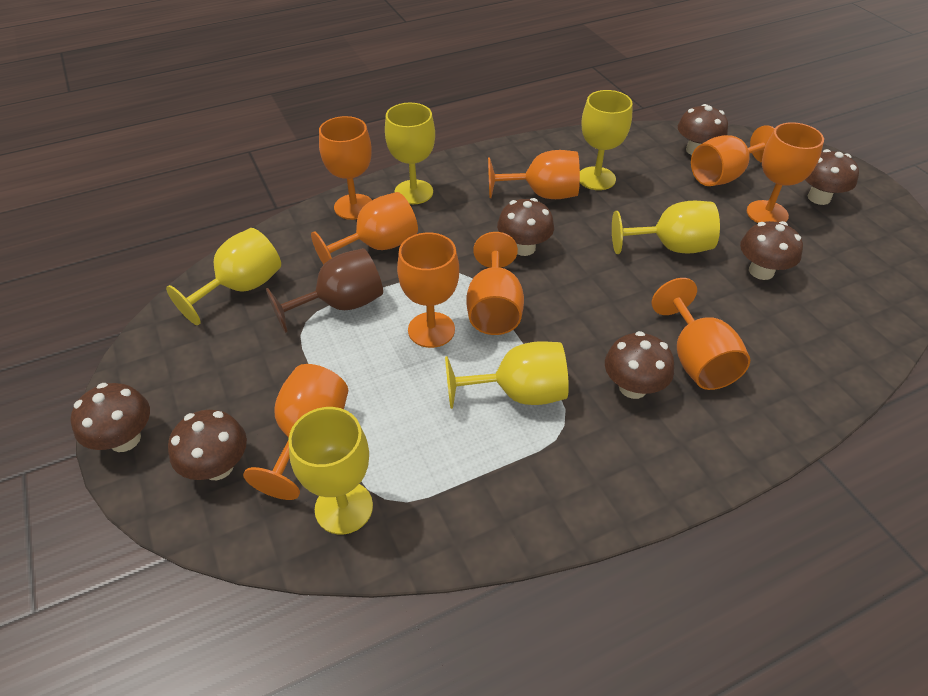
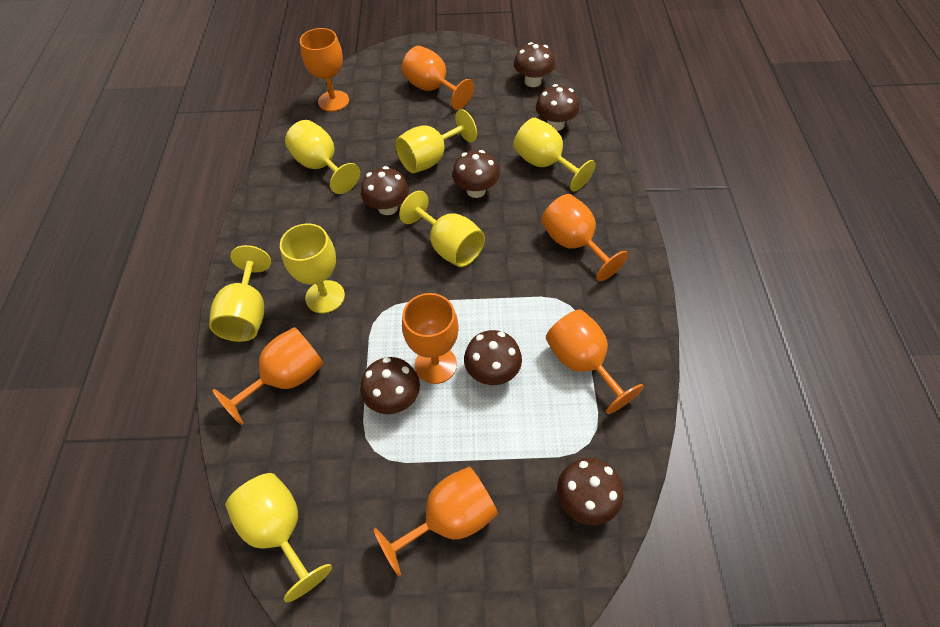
brown goblet: [266,248,383,333] = 1 -> none = 0
orange goblet: [243,364,348,500] [311,192,418,265] [319,116,372,220] [397,232,459,348] [467,232,524,335] [488,150,580,199] [652,278,750,390] [691,125,775,186] [747,122,824,223] = 9 -> [212,327,324,425] [300,28,349,112] [374,466,498,576] [402,46,474,110] [402,293,459,384] [541,194,628,281] [546,310,644,414] = 7
yellow goblet: [166,228,281,325] [288,407,373,535] [385,103,435,204] [445,341,569,409] [580,90,633,190] [612,201,720,254] = 6 -> [209,245,271,342] [225,473,332,602] [280,223,345,313] [285,120,360,194] [395,109,477,173] [399,191,485,267] [513,118,596,192] = 7

